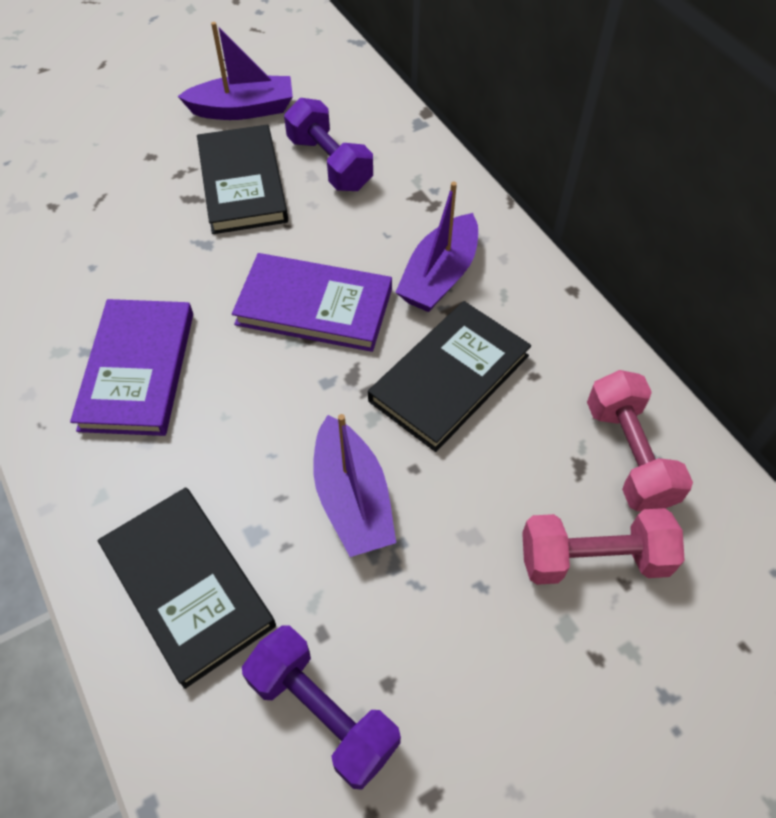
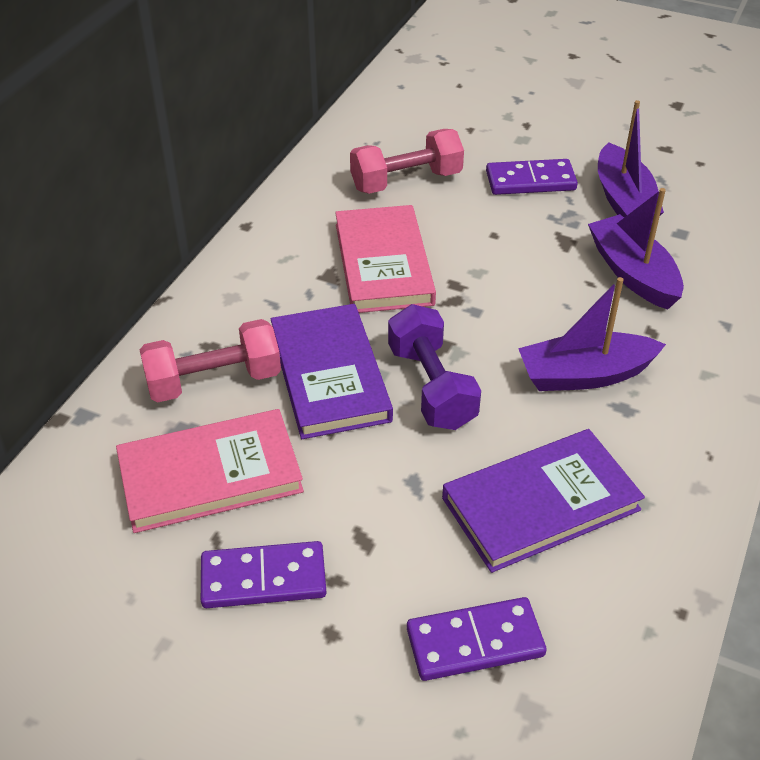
black book: [98,487,276,689] [197,125,288,234] [368,301,531,452] = 3 -> none = 0
pink book: none = 0 -> [116,409,304,533] [335,205,436,313] = 2
purple domino: none = 0 -> [201,541,327,608] [407,597,547,681] [486,159,578,195] = 3
purple dumbbell: [242,625,401,790] [284,98,373,191] = 2 -> [388,304,481,430] = 1

